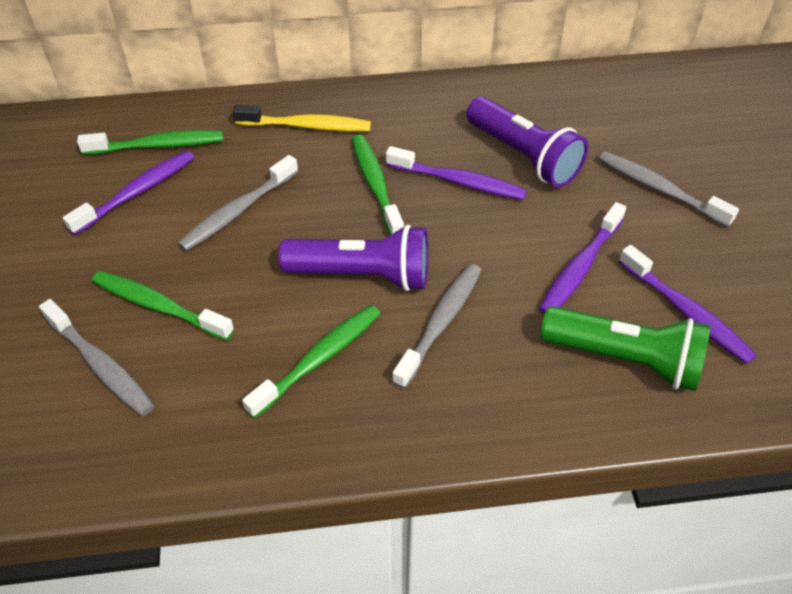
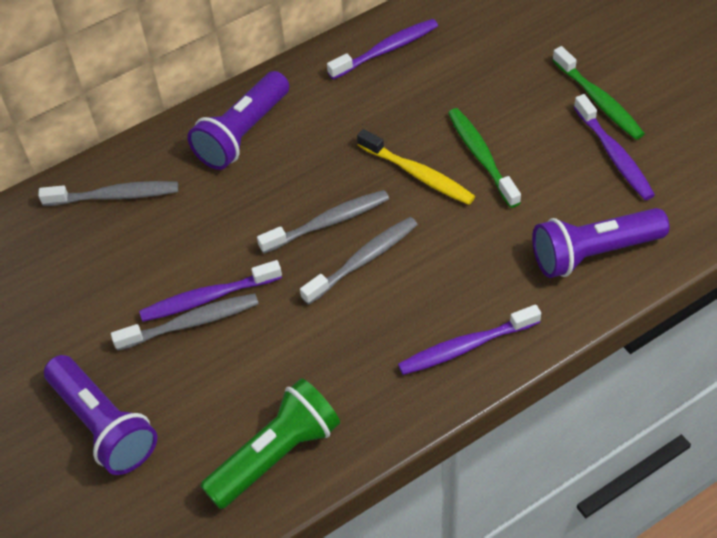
green toothbrush: [77,130,223,155] [92,271,234,340] [242,305,380,418] [352,134,404,235] = 4 -> [448,108,521,208] [552,46,645,140] = 2
purple flashlight: [278,225,429,291] [466,97,588,187] = 2 -> [44,355,157,475] [188,71,289,170] [532,208,669,278] = 3

